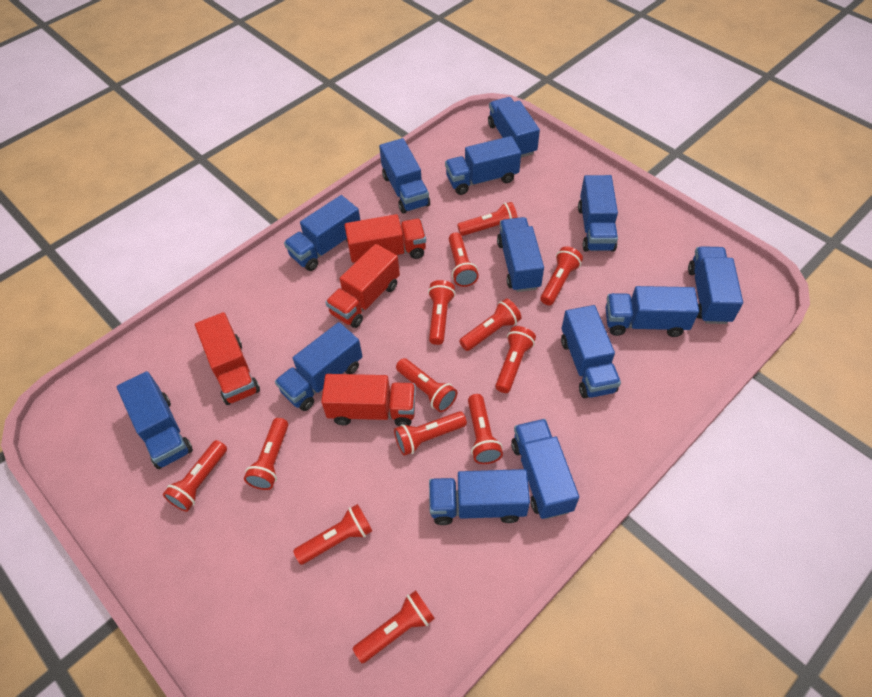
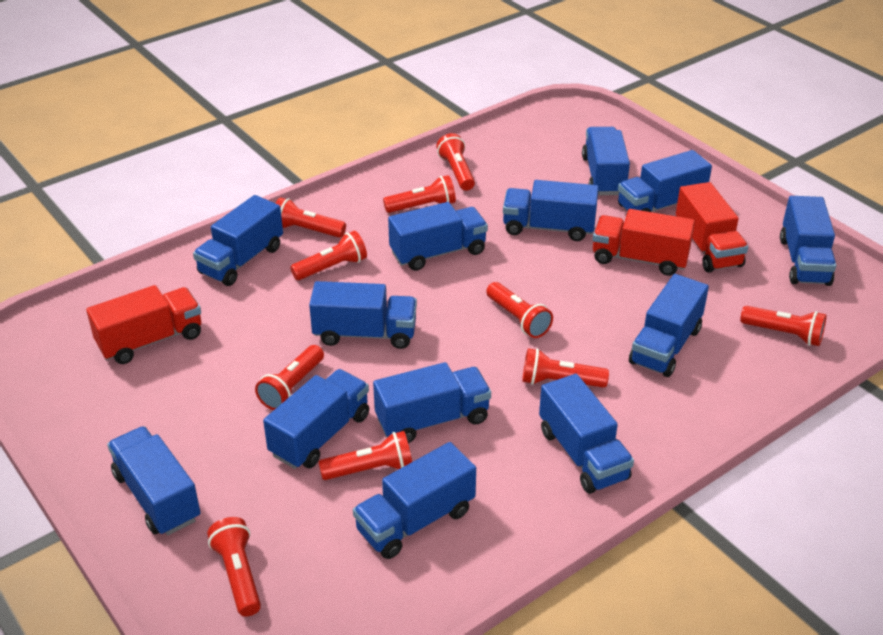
red flashlight: [163,440,227,512] [244,418,288,490] [293,504,372,565] [353,590,435,663] [394,411,467,456] [396,358,457,412] [428,280,455,345] [449,233,479,287] [457,202,518,236] [459,299,522,351] [468,394,503,464] [495,326,536,393] [540,246,583,305] = 13 -> [207,517,261,617] [255,345,324,410] [276,198,346,238] [290,231,367,280] [318,431,412,480] [383,175,456,213] [436,133,475,191] [486,282,553,338] [522,348,609,388] [740,306,826,346] = 10
red truck: [195,312,260,405] [321,374,416,426] [325,244,400,328] [344,214,426,263] = 4 -> [86,285,201,364] [593,209,695,276] [676,182,748,273] = 3

